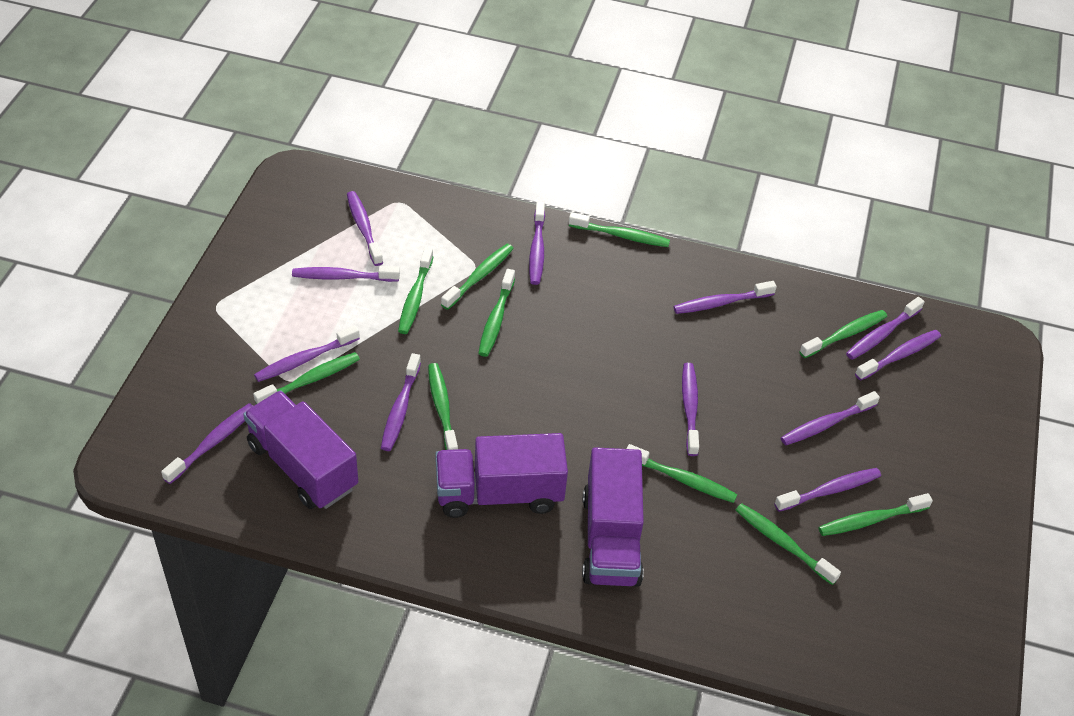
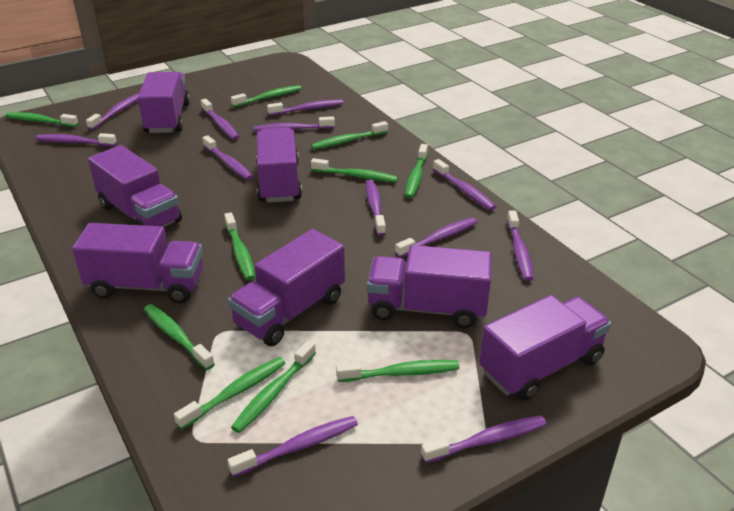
purple truck: [243,390,358,509] [435,433,568,518] [582,447,644,586] = 3 -> [72,223,203,303] [88,145,182,227] [138,72,190,133] [228,229,345,346] [256,128,302,203] [367,245,492,328] [479,295,611,400] = 7

